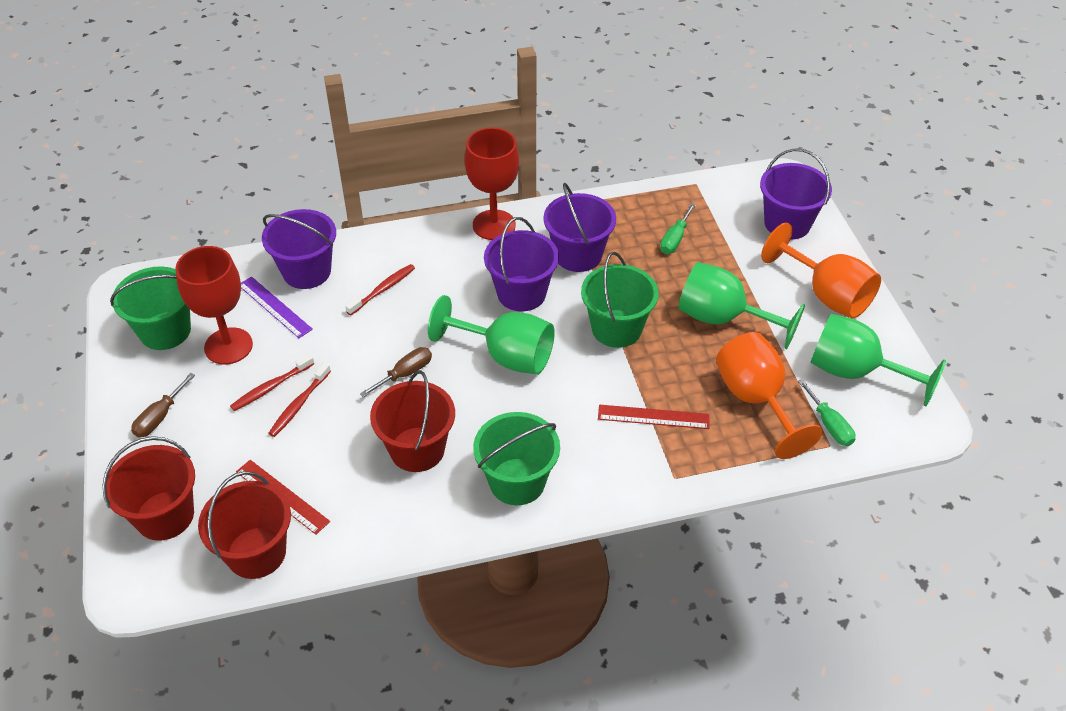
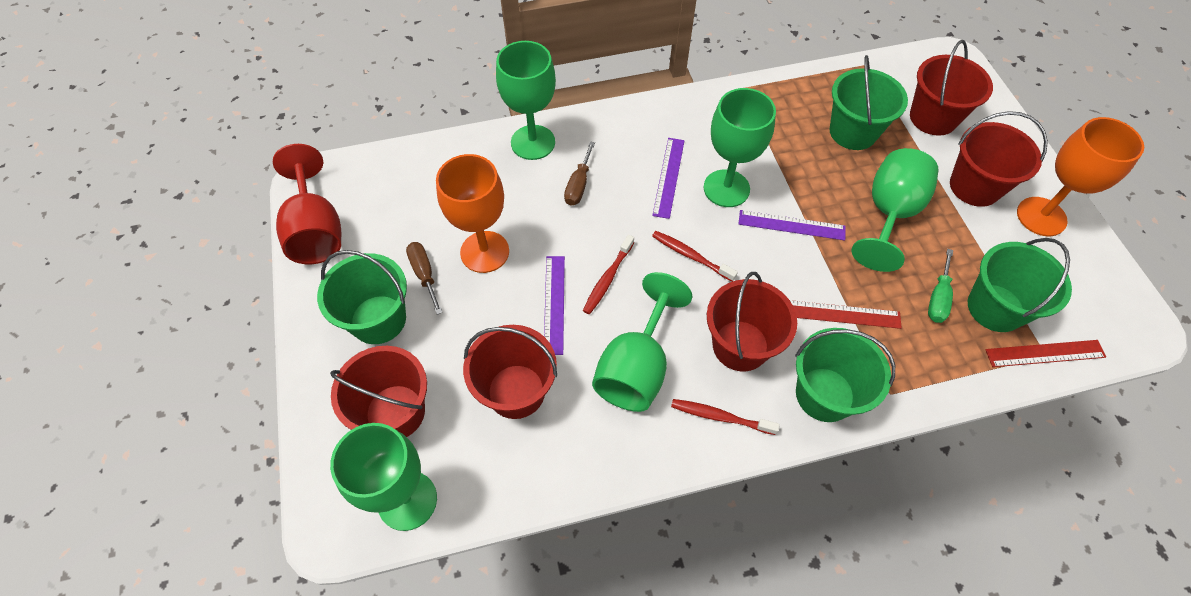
green bucket: [110,266,191,350] [473,412,560,505] [581,252,659,348] = 3 -> [317,250,407,344] [795,328,895,422] [829,55,908,150] [968,238,1072,332] = 4
green goblet: [428,295,555,375] [679,262,805,349] [811,314,946,406] = 3 -> [330,423,437,531] [496,41,556,160] [592,272,692,412] [704,88,776,207] [851,148,938,272] = 5
green screwdriver: [660,203,696,254] [798,379,855,446] = 2 -> [928,249,953,323] = 1
purple bucket: [262,209,336,289] [484,217,559,311] [543,183,616,272] [760,148,832,240] = 4 -> none = 0
purple ruler: [241,276,313,338] = 1 -> [544,256,565,355] [652,138,685,219] [739,210,846,241] = 3
red bucket: [102,436,195,541] [198,471,291,579] [370,370,455,472] = 3 -> [330,346,427,437] [463,325,557,419] [707,272,797,372] [910,40,993,136] [950,111,1048,207] = 5
red goblet: [175,246,253,365] [465,128,519,240] = 2 -> [273,144,341,264] = 1

